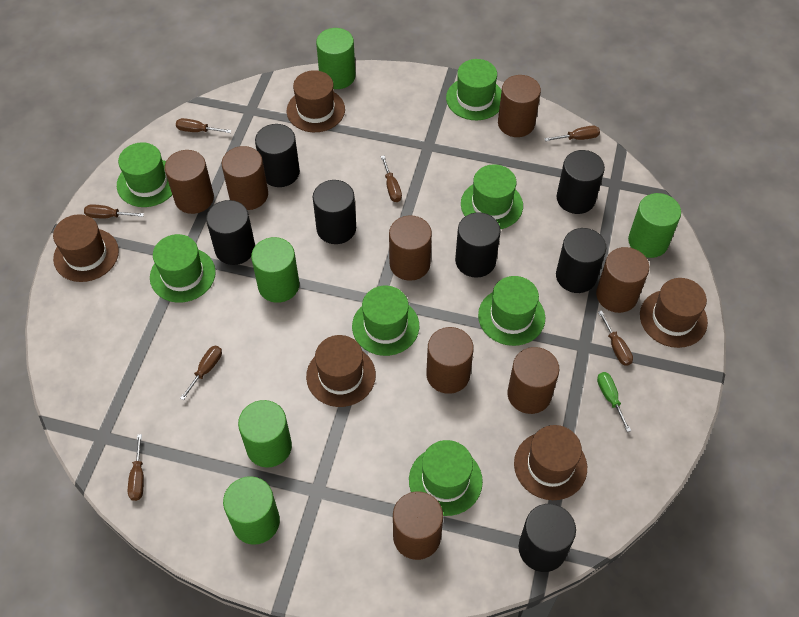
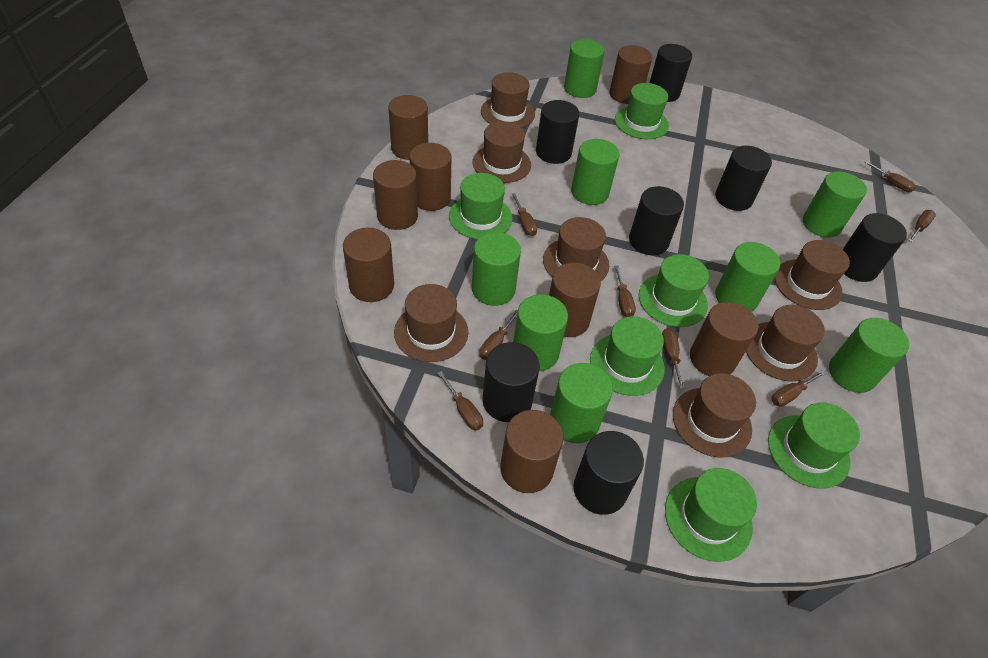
brown hat: [53,214,119,282] [287,70,345,132] [306,335,376,407] [514,425,587,500] [640,278,708,348] = 5 -> [394,284,468,362] [472,121,531,183] [481,72,535,128] [543,217,609,281] [673,373,756,458] [746,305,825,381] [774,240,850,310] = 7
brown screwdriver: [84,204,144,218] [128,434,144,501] [176,118,231,133] [180,346,222,400] [381,155,402,202] [544,126,600,141] [598,310,633,366] = 7 -> [438,371,483,431] [479,310,518,360] [512,193,537,236] [614,266,636,317] [662,328,685,389] [771,370,826,407] [864,161,916,192] [908,210,936,242] = 8
green cylinder: [223,476,280,545] [238,400,292,467] [251,237,299,303] [316,28,356,89] [628,193,681,258] = 5 -> [472,232,521,306] [513,294,568,371] [550,363,613,443] [564,39,605,98] [571,139,619,205] [715,242,780,312] [803,171,867,238] [829,318,909,393] = 8
green hat: [117,142,172,207] [150,234,216,303] [352,286,419,356] [409,440,483,516] [446,59,502,120] [461,164,523,229] [478,276,545,346] = 7 -> [449,173,513,239] [590,316,665,396] [615,83,669,139] [639,254,709,327] [665,468,757,562] [768,402,860,488] = 6
green screwdriver: [597,372,631,432] = 1 -> none = 0

